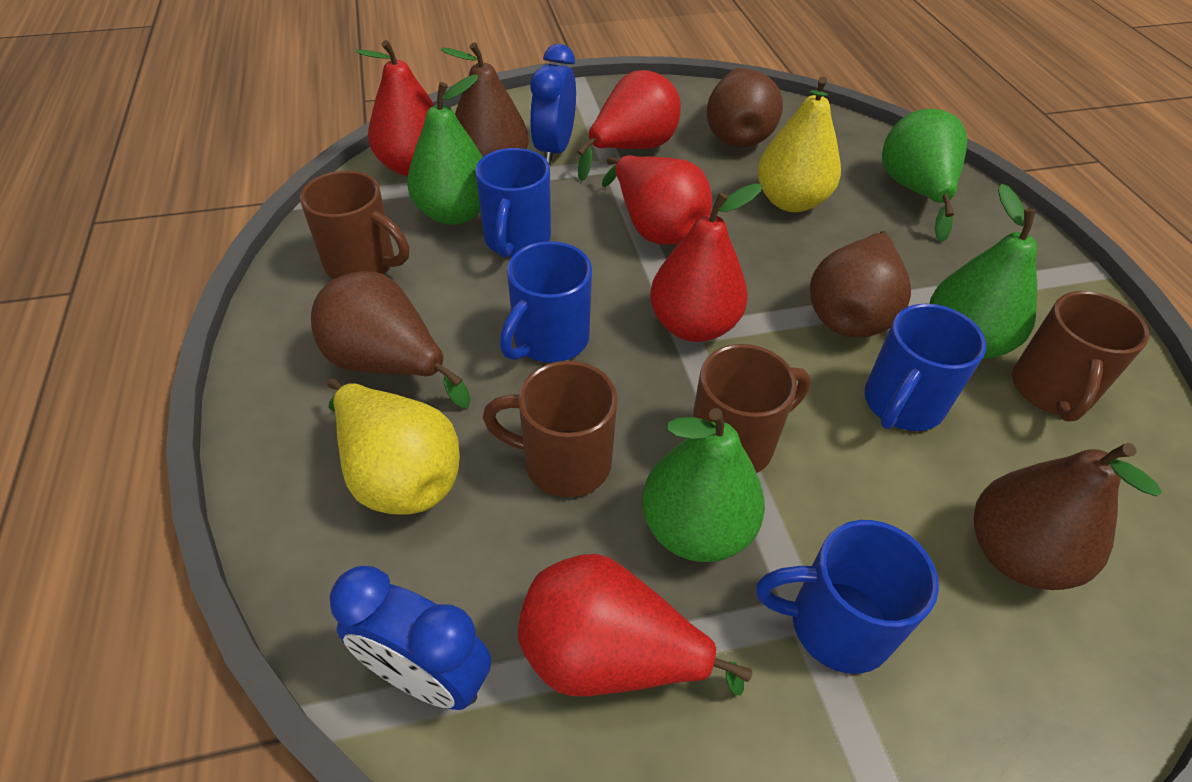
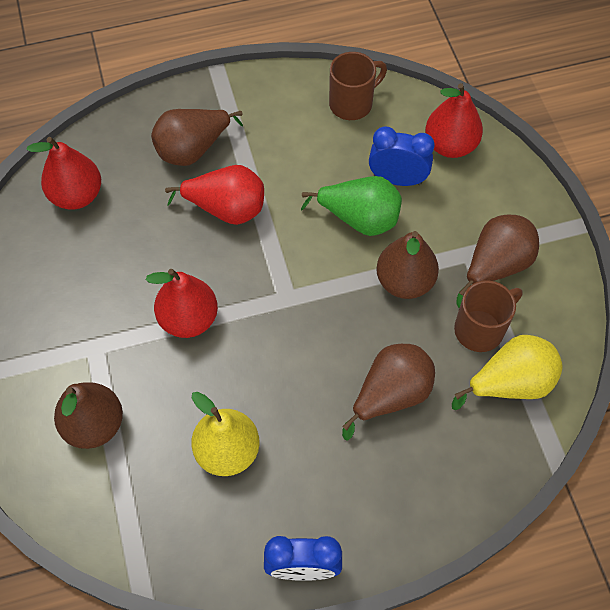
blue mug: [475,148,551,258] [500,241,592,363] [756,520,939,674] [864,304,986,431] = 4 -> none = 0
brown mug: [300,170,409,279] [483,361,618,497] [692,344,811,473] [1012,291,1149,422] = 4 -> [329,52,387,120] [454,280,523,352] = 2
green pear: [407,75,483,225] [642,408,765,562] [882,109,967,242] [929,184,1037,359] = 4 -> [301,176,402,236] = 1
red pear: [356,40,434,176] [518,554,752,696] [577,70,681,181] [602,155,712,245] [650,183,762,342] = 5 -> [26,137,101,210] [145,269,218,338] [165,165,264,225] [425,83,483,158] = 4

